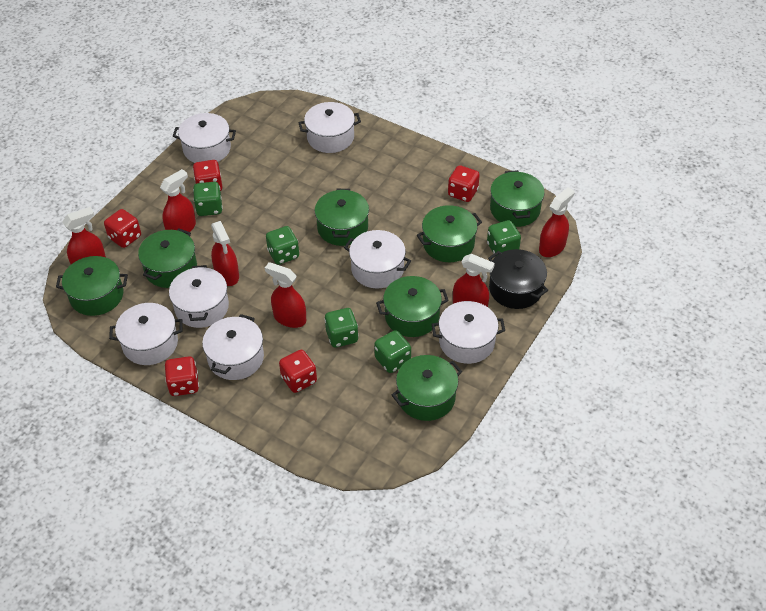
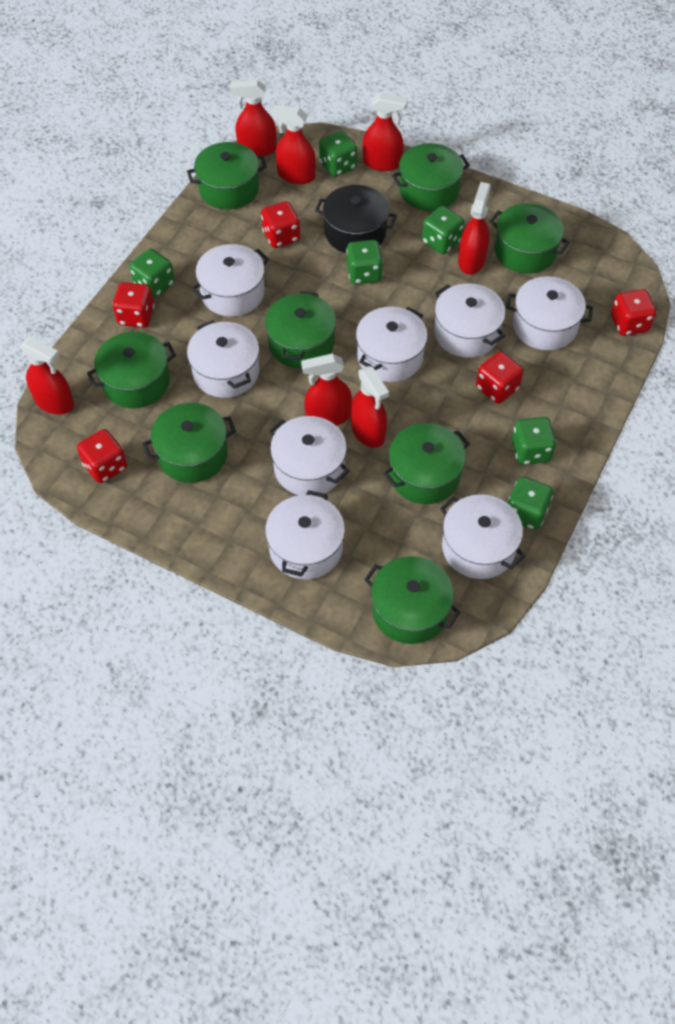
green dice: [193,182,223,216] [266,226,299,265] [324,308,359,348] [374,330,411,373] [487,220,521,253] = 5 -> [129,249,175,298] [319,131,357,177] [346,240,383,284] [422,206,464,254] [508,477,553,530] [512,417,557,465] = 6
green pot: [56,256,128,316] [138,229,197,288] [315,189,369,246] [376,276,449,337] [392,355,462,421] [417,205,482,262] [490,170,545,227] = 7 -> [87,332,176,408] [142,403,236,483] [187,142,267,210] [265,291,336,368] [364,556,461,644] [383,423,470,504] [392,143,470,211] [490,203,570,274] = 8
red spray bottle: [63,207,106,264] [160,169,196,232] [211,221,239,286] [265,262,306,328] [453,254,495,307] [539,187,574,257] = 6 -> [20,337,74,414] [230,80,277,156] [271,105,316,184] [301,354,352,426] [351,366,389,448] [363,92,408,171] [458,182,491,274] = 7
white pot: [109,303,183,365] [169,265,229,328] [173,113,236,163] [202,314,264,380] [298,102,361,153] [344,230,411,288] [431,301,505,364] = 7 -> [187,320,259,398] [191,244,269,316] [265,490,345,579] [269,416,349,496] [356,307,428,382] [434,283,506,358] [440,494,525,579] [506,276,593,350] = 8

